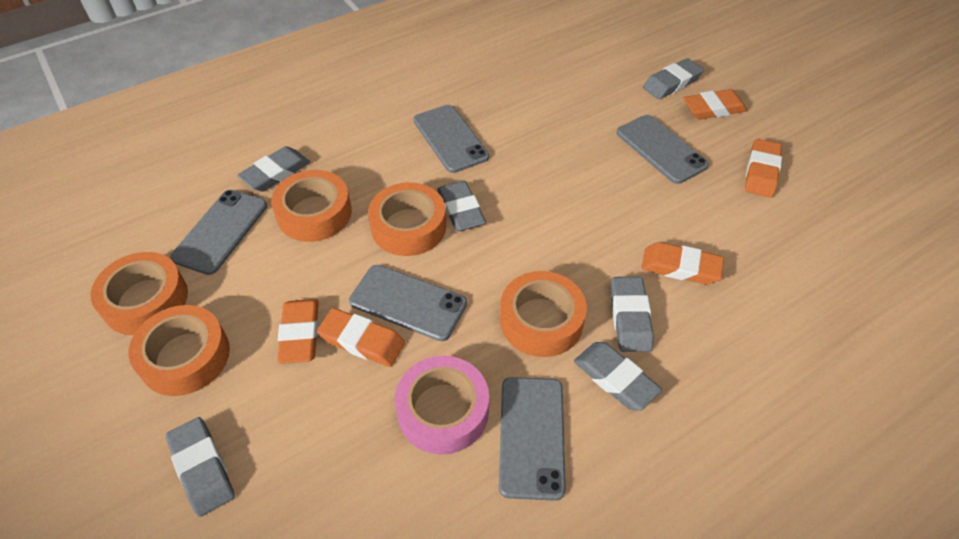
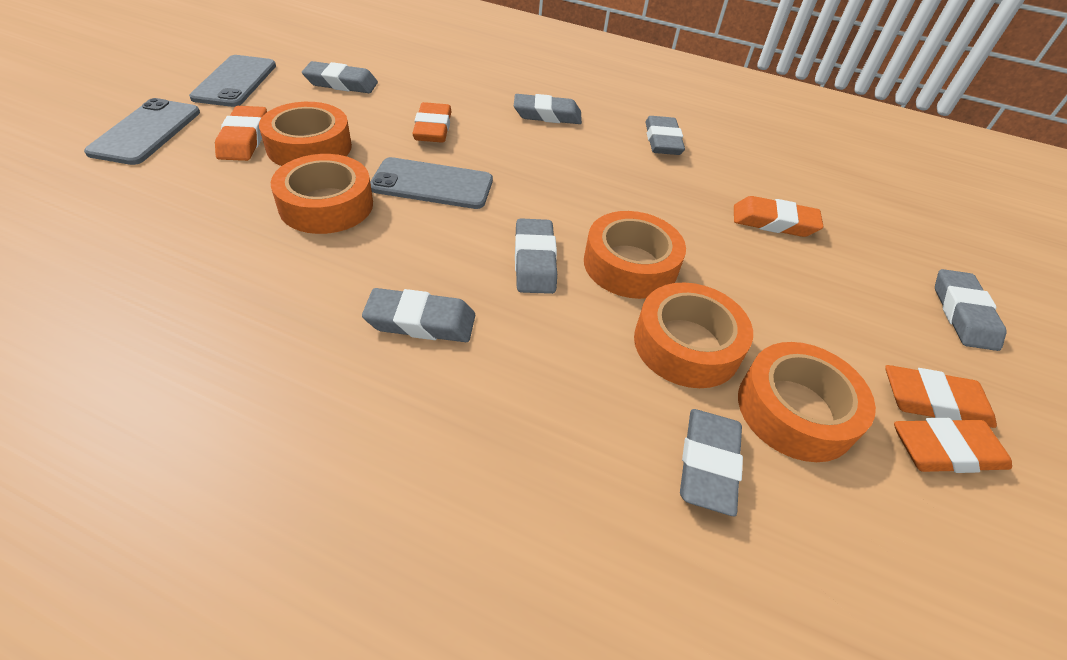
grey eraser: [165,417,235,517] [237,146,310,192] [437,181,486,231] [574,342,662,411] [611,277,654,352] [643,58,704,99] = 6 -> [302,61,378,93] [362,288,475,342] [514,94,582,124] [515,218,557,294] [645,116,685,155] [680,409,743,516] [935,269,1007,351] = 7
grey phone: [170,190,267,275] [349,265,467,341] [414,105,489,173] [499,377,566,501] [617,115,709,184] = 5 -> [84,98,200,165] [189,55,276,107] [370,157,493,209] = 3
pink tape: [395,356,489,455] = 1 -> none = 0

